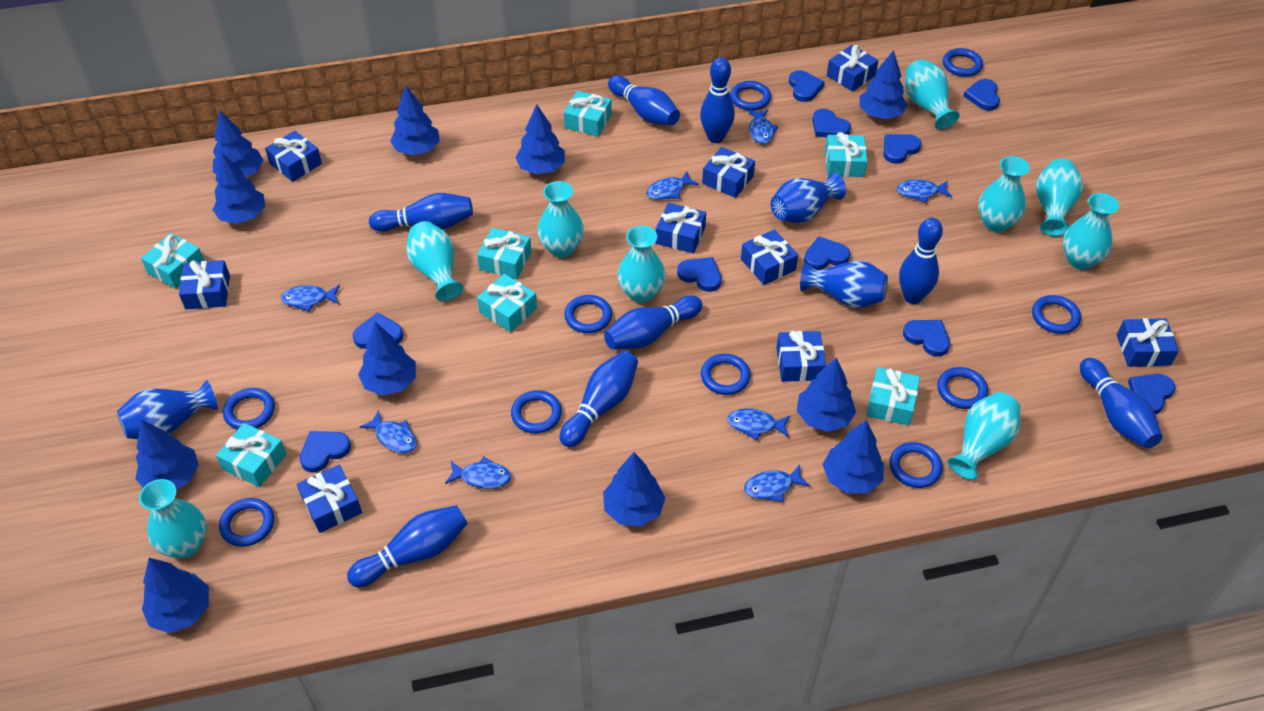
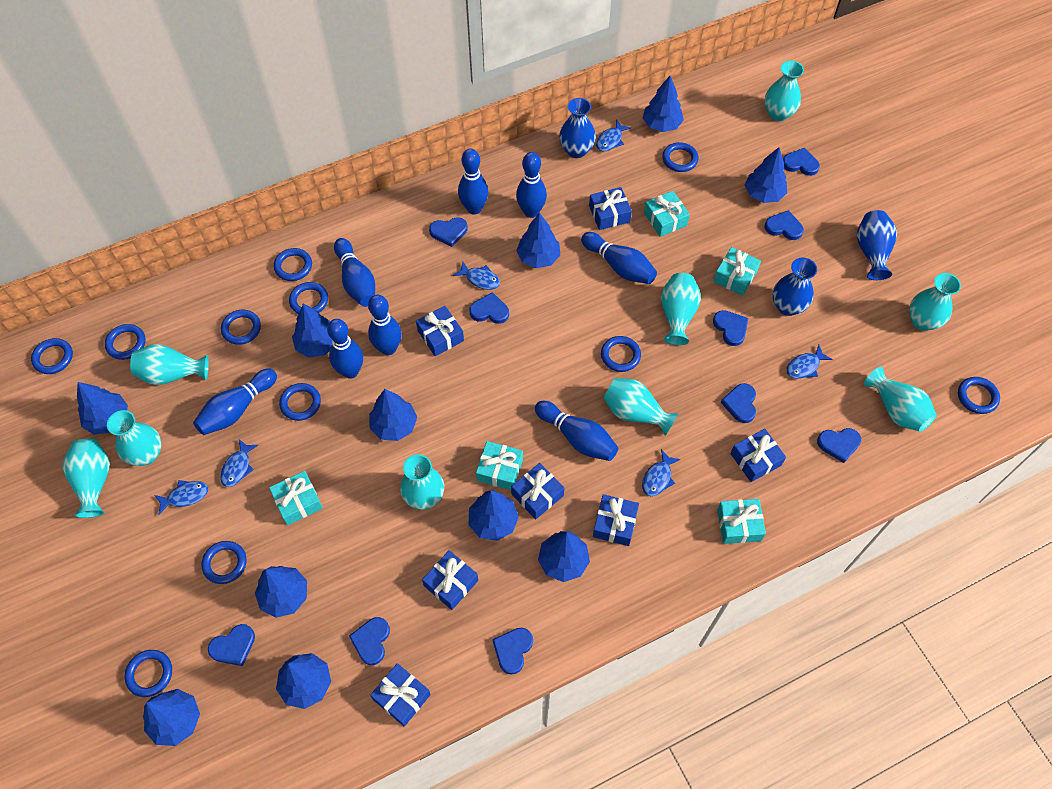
blue fish: [281,285,340,312] [360,410,417,453] [445,457,511,489] [646,171,699,200] [727,408,791,441] [744,465,810,502] [747,110,778,144] [897,179,952,203] = 8 -> [154,480,208,515] [220,439,258,487] [453,262,500,290] [596,120,631,151] [642,449,681,496] [786,345,833,379] = 6
blue gift: [179,260,230,309] [265,131,322,182] [297,465,362,533] [656,203,706,253] [702,147,755,198] [741,229,798,285] [776,331,826,382] [827,45,878,92] [1117,318,1179,367] = 9 -> [370,663,431,727] [416,306,464,356] [422,550,478,610] [511,463,564,519] [589,187,632,230] [593,494,639,546] [730,429,786,482] = 7
blue ring: [219,498,274,547] [223,388,275,430] [511,390,562,434] [564,295,612,333] [701,354,751,395] [730,81,771,111] [889,442,943,488] [937,367,988,409] [943,48,983,77] [1032,295,1081,334] = 10 -> [31,338,73,374] [105,324,146,360] [124,650,172,697] [201,541,247,584] [221,310,261,345] [274,248,312,281] [279,383,321,421] [289,282,328,314] [601,336,641,372] [662,142,699,172] [958,377,1000,414] = 11
turquoise gift: [141,233,204,289] [216,423,287,487] [477,228,532,279] [477,274,537,332] [564,91,612,137] [825,132,868,177] [866,367,920,426] = 7 -> [269,471,323,525] [476,441,523,490] [644,191,690,237] [713,247,761,296] [717,499,766,544] = 5

